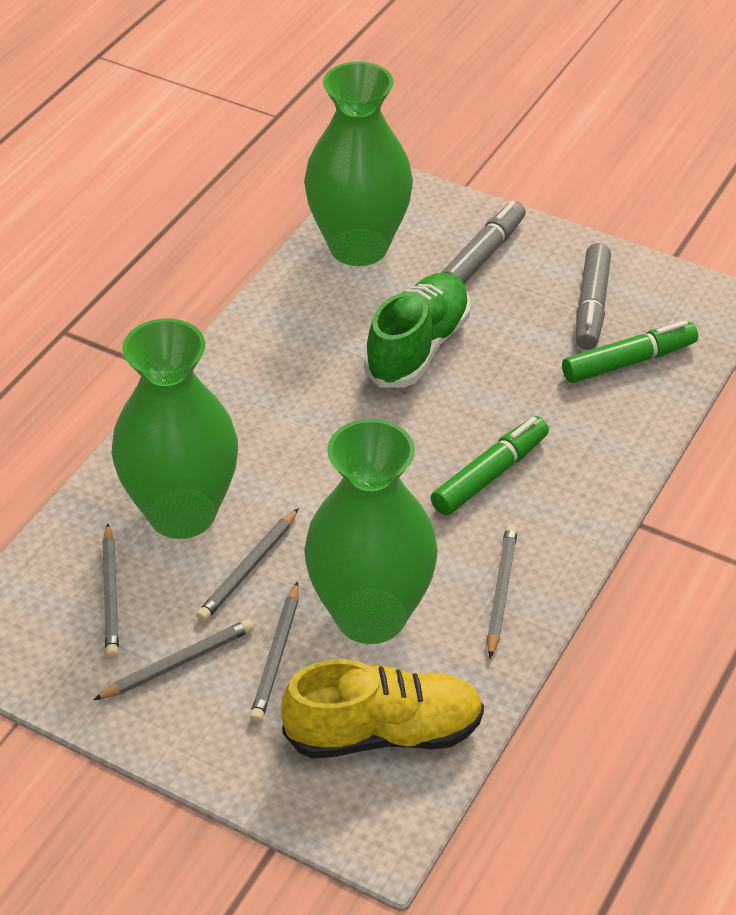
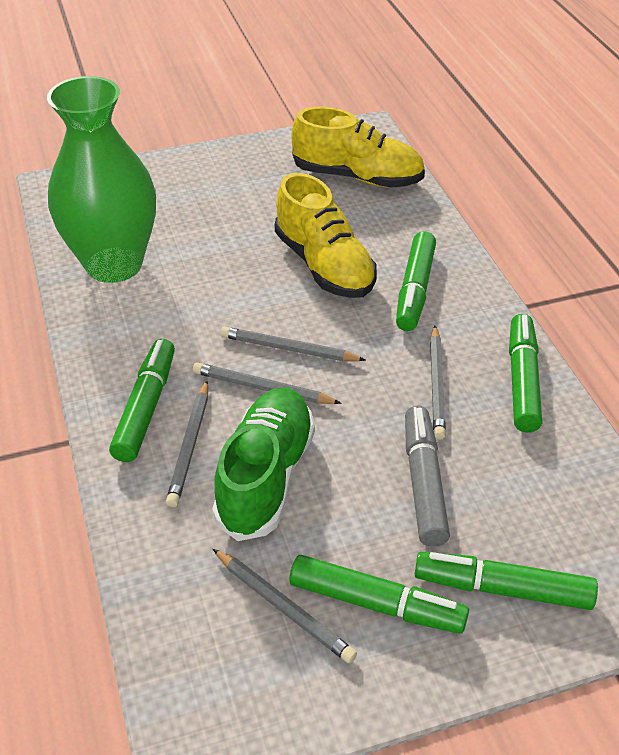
green marker: [431,416,549,516] [562,320,698,383] = 2 -> [109,339,175,462] [289,555,469,634] [396,231,436,331] [415,552,598,610] [509,314,542,432] = 5
green vase: [111,319,238,539] [304,62,413,266] [304,419,438,644] = 3 -> [47,76,156,283] = 1
grey marker: [441,201,526,284] [576,243,611,350] = 2 -> [405,406,450,547] = 1
yellow shoe: [281,659,484,759] = 1 -> [275,173,377,298] [292,107,425,188] = 2

